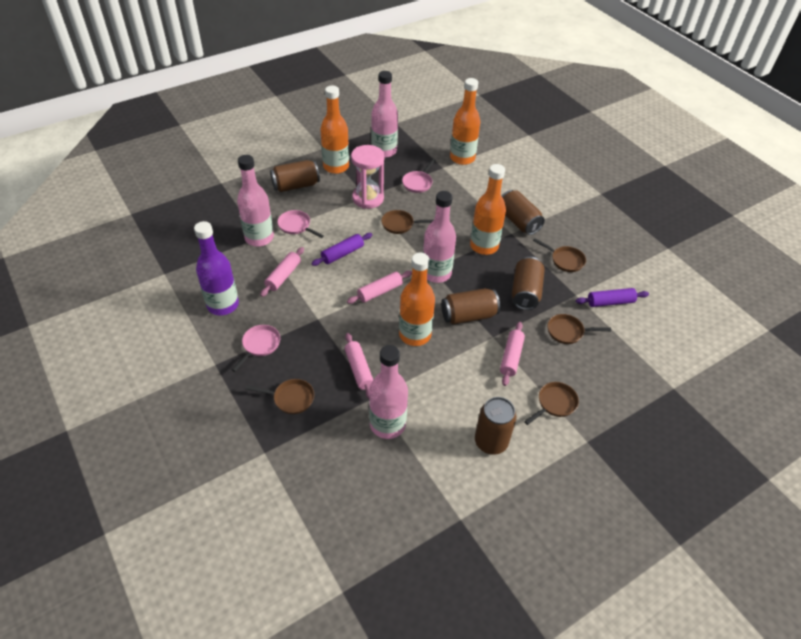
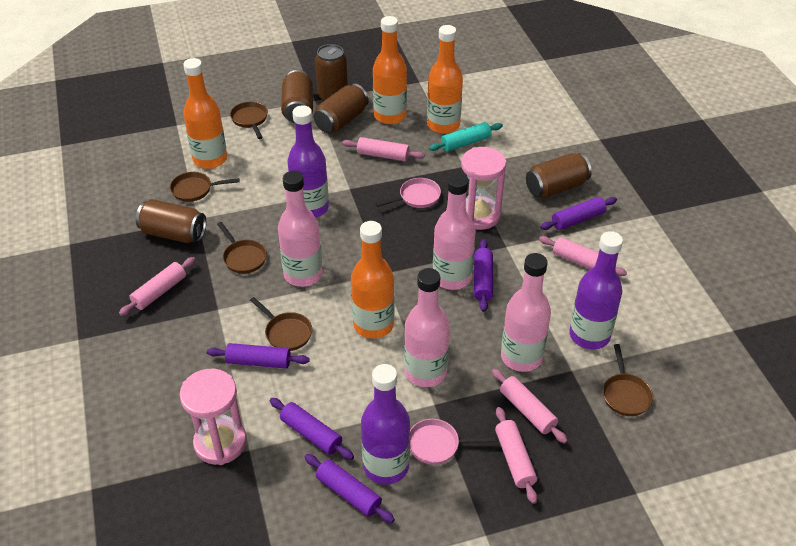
pink hourglass: [351,145,385,209] = 1 -> [180,369,247,465] [461,147,506,230] = 2
pink pan: [231,325,280,372] [277,210,324,238] [402,159,435,193] = 3 -> [375,178,441,208] [410,419,496,465] = 2
pink rolling pin: [260,247,304,297] [345,333,373,398] [347,271,412,304] [500,322,525,386] = 4 -> [119,257,196,316] [342,137,425,161] [492,368,568,444] [495,407,537,504] [539,236,627,276] = 5
purple bottle: [194,221,239,315] = 1 -> [288,105,329,218] [361,364,410,485] [569,231,623,350] = 3
purple rolling pin: [311,233,372,266] [576,288,649,307] = 2 -> [207,343,310,369] [269,398,354,460] [305,454,395,523] [474,239,493,312] [540,197,617,230] = 5
turquoise rolling pin: none = 0 -> [429,122,503,152] = 1

